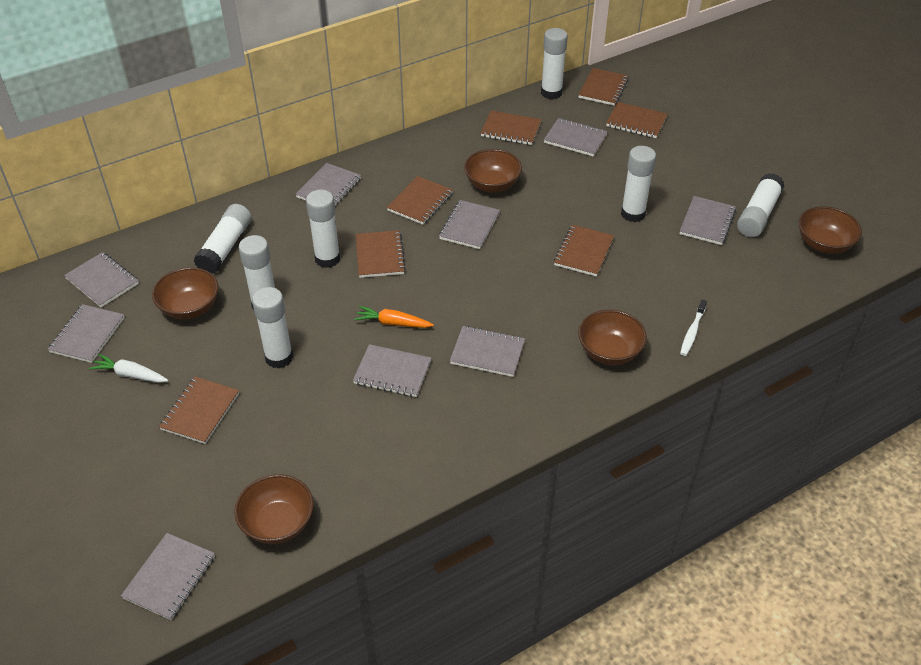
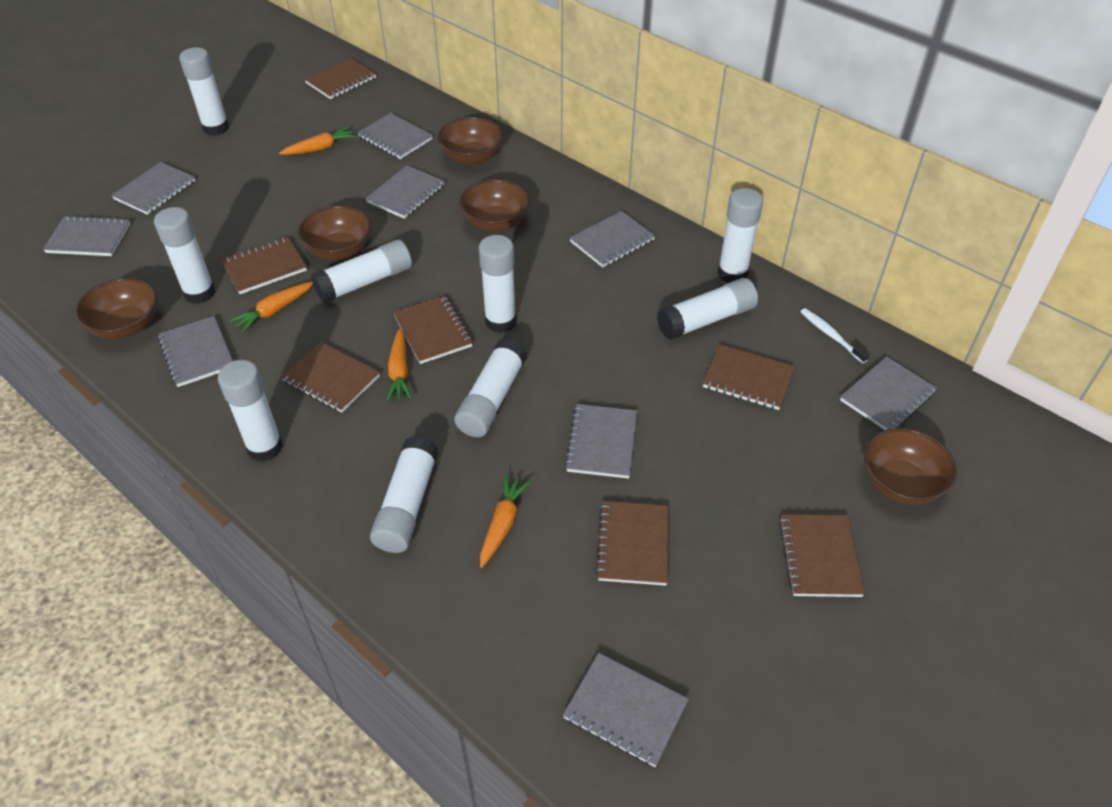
orange carrot: [354,306,434,328] = 1 -> [229,282,313,333] [279,127,357,155] [387,329,412,402] [480,474,531,568] = 4
white carrot: [89,354,168,383] = 1 -> none = 0
white glue stick: [194,204,251,274] [239,235,275,309] [252,287,293,368] [306,190,340,268] [541,28,568,99] [621,146,656,222] [737,173,785,237] = 7 -> [154,207,215,304] [179,47,229,136] [218,360,283,461] [311,239,412,303] [370,436,439,553] [454,339,527,437] [479,235,517,333] [657,278,758,340] [718,188,763,283] = 9

